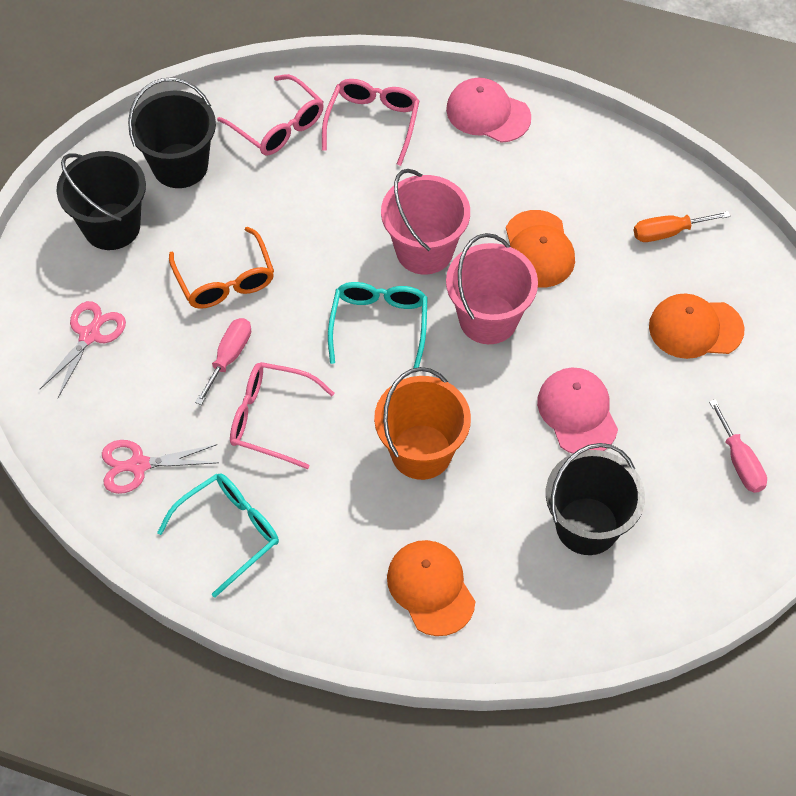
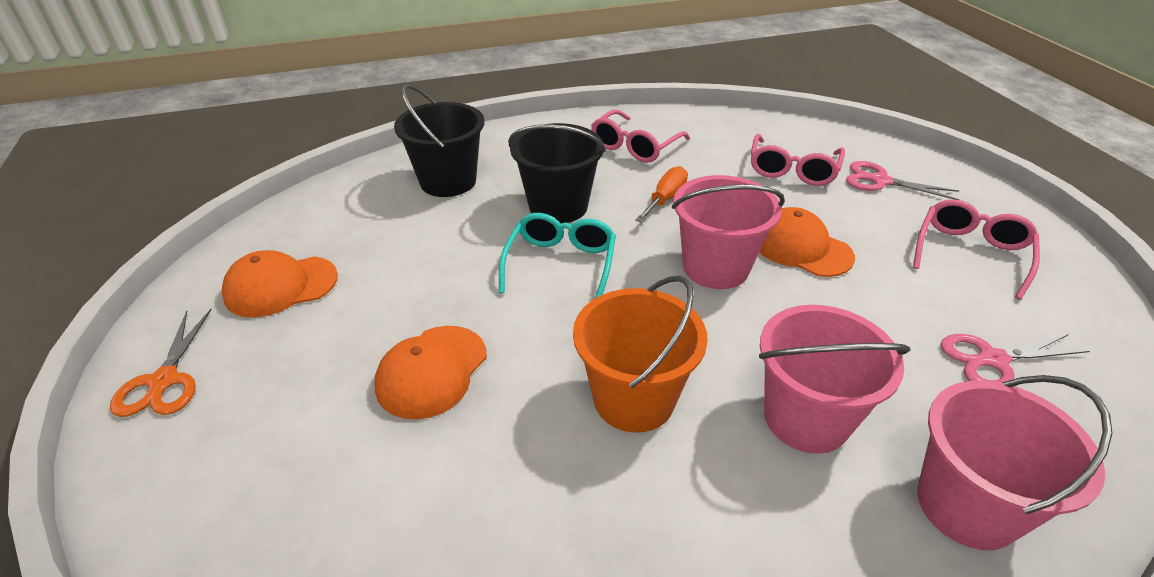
black bucket: [56,151,146,250] [128,78,216,188] [546,443,645,555] = 3 -> [394,84,484,197] [508,123,606,223] = 2
orange glasses: [169,227,274,309] = 1 -> none = 0
orange scissors: none = 0 -> [110,309,212,417] = 1
pink bucket: [381,169,470,275] [446,233,538,344] = 2 -> [672,175,785,289] [759,305,911,454] [917,375,1113,550] = 3
pink cap: [446,78,531,143] [537,368,618,454] = 2 -> none = 0
pink screwdriver: [195,318,251,405] [709,399,767,493] = 2 -> none = 0
turquoise glasses: [157,473,279,598] [328,282,428,368] = 2 -> [499,213,616,298] = 1

